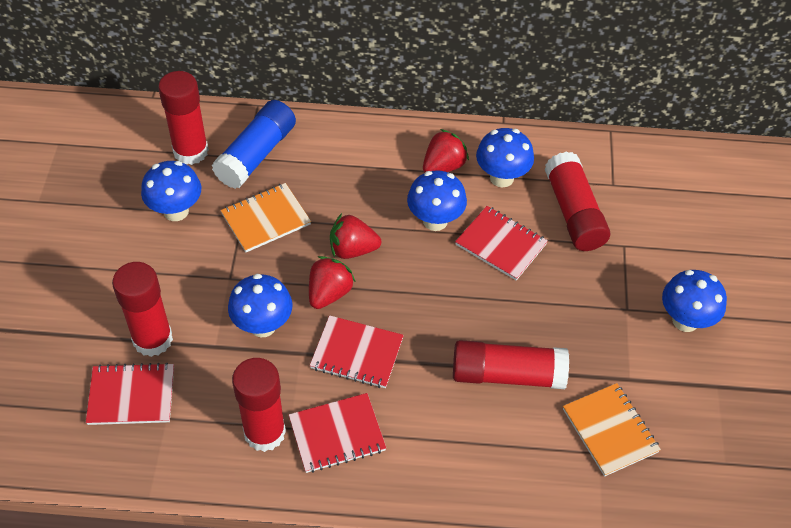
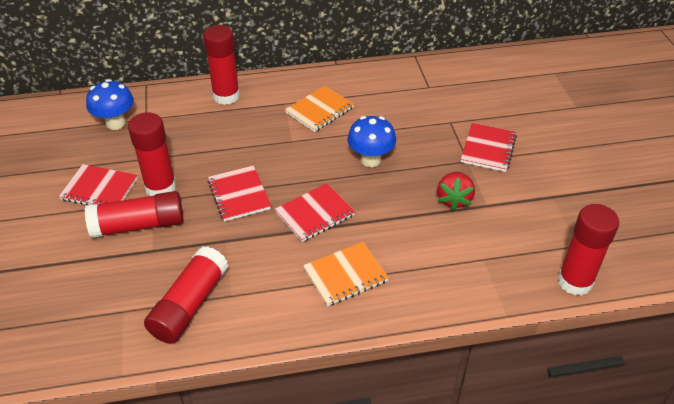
blue glue stick: [212,100,296,189] = 1 -> none = 0
blue mushroom: [141,161,201,221] [228,274,292,337] [407,170,467,231] [476,128,534,188] [662,270,727,332] = 5 -> [86,79,134,130] [348,116,396,167] = 2
red strawberry: [309,256,356,309] [330,213,381,259] [423,129,469,172] = 3 -> [437,172,475,211] = 1

